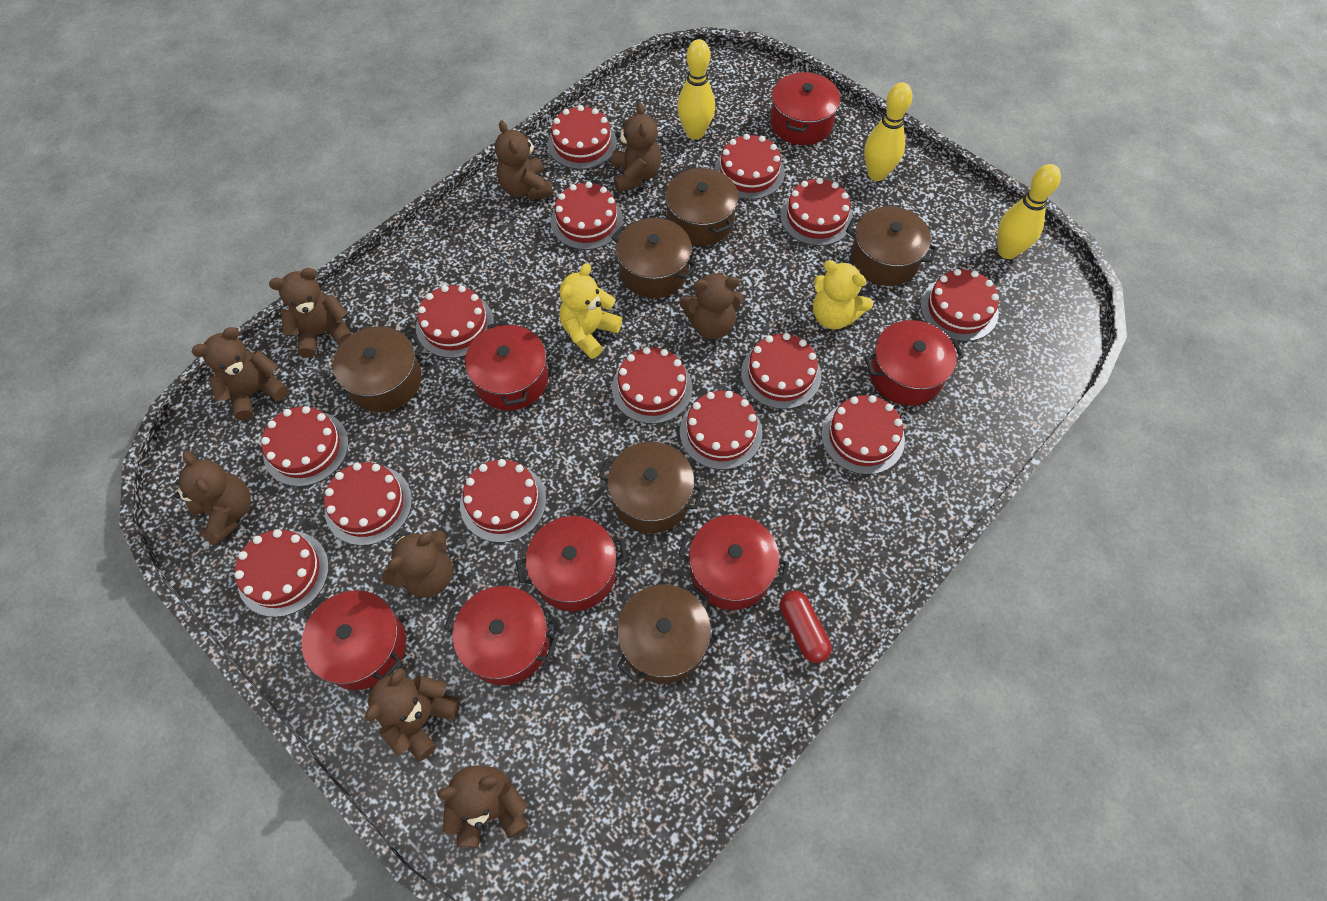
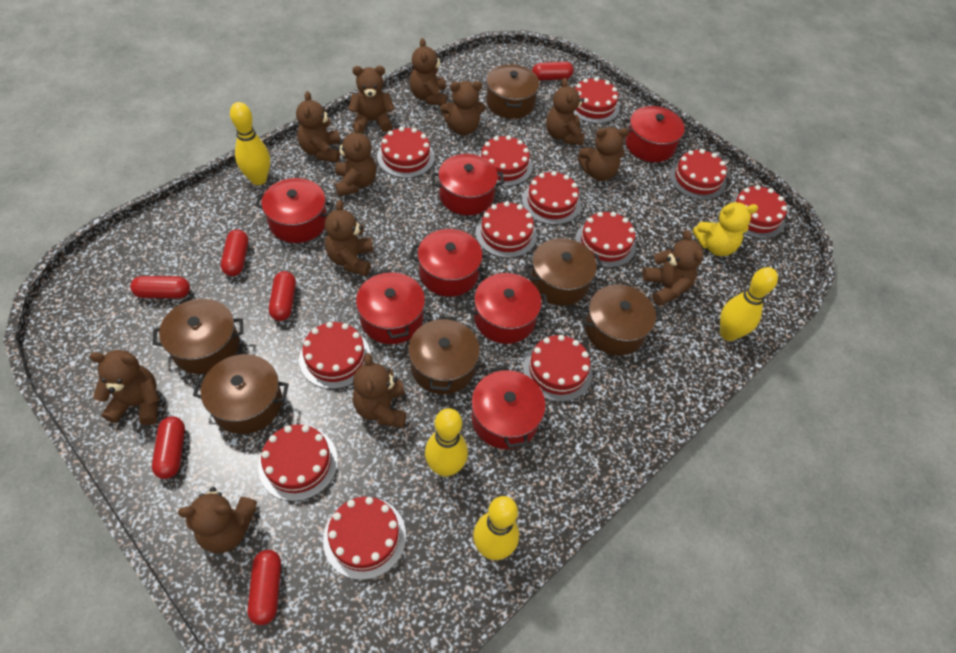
brown teddy bear: [174,451,251,546] [192,327,289,421] [269,268,352,358] [365,668,460,761] [382,530,453,598] [437,765,528,847] [495,120,553,200] [611,102,661,192] [680,272,744,339] = 9 -> [90,350,159,425] [178,487,257,553] [296,91,340,163] [325,200,373,276] [335,123,376,196] [348,66,395,133] [353,353,406,428] [409,38,447,106] [440,81,486,136] [546,78,585,145] [577,127,629,181] [642,230,703,306] = 12
red cake: [235,529,329,617] [261,406,349,487] [324,462,412,546] [416,285,494,358] [460,459,546,543] [548,105,617,170] [551,182,623,250] [612,347,692,424] [680,391,762,470] [714,134,785,199] [741,333,821,409] [780,178,853,246] [821,395,905,475] [921,269,999,342] = 14 -> [258,424,338,501] [299,322,371,389] [323,497,406,580] [377,127,435,178] [476,201,537,258] [478,135,533,186] [522,171,581,225] [523,335,593,402] [574,77,620,123] [575,212,636,268] [669,149,727,200] [730,185,787,239] = 12
red capsule: [780,590,831,663] = 1 -> [130,276,190,298] [152,416,185,479] [221,229,248,276] [248,550,281,625] [269,271,296,321] [532,62,574,81] = 6
yellow bowling pin: [677,39,715,140] [864,82,913,181] [997,164,1061,259] = 3 -> [230,102,270,185] [425,408,468,477] [473,496,519,560] [720,267,778,341] = 4
yellow teddy bear: [560,263,622,359] [813,260,873,330] = 2 -> [692,202,758,256] = 1

